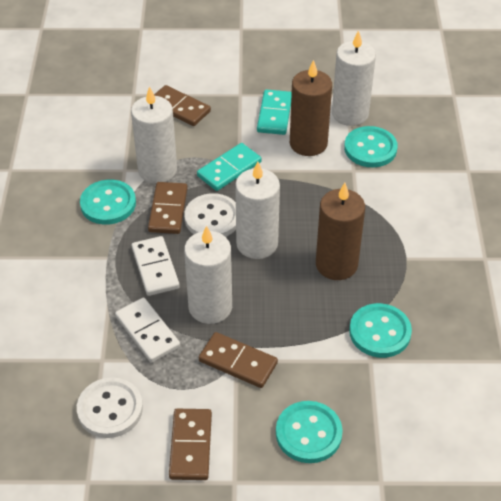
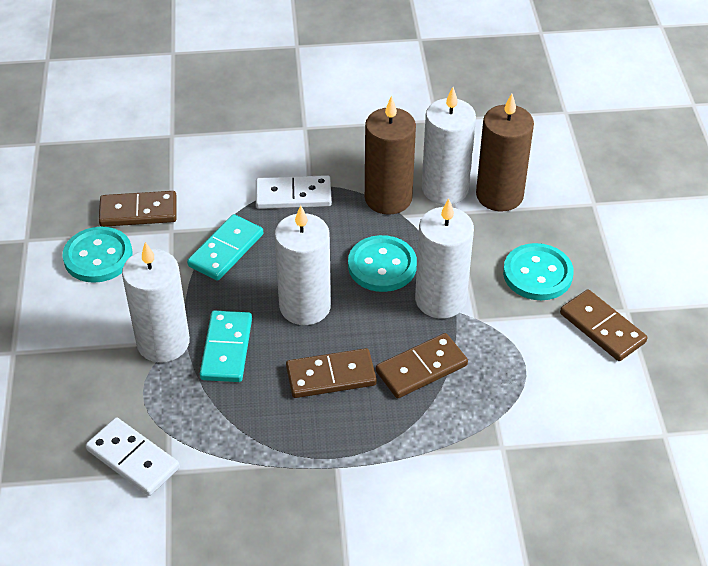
turquoise button: [80,180,136,225] [276,401,343,463] [344,126,398,167] [349,303,412,358] = 4 -> [63,227,133,283] [348,235,417,292] [503,243,574,300] = 3
white button: [77,377,143,438] [184,193,236,237] = 2 -> none = 0

